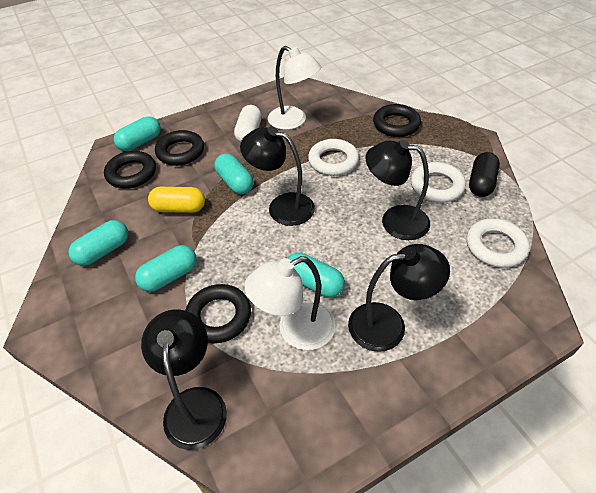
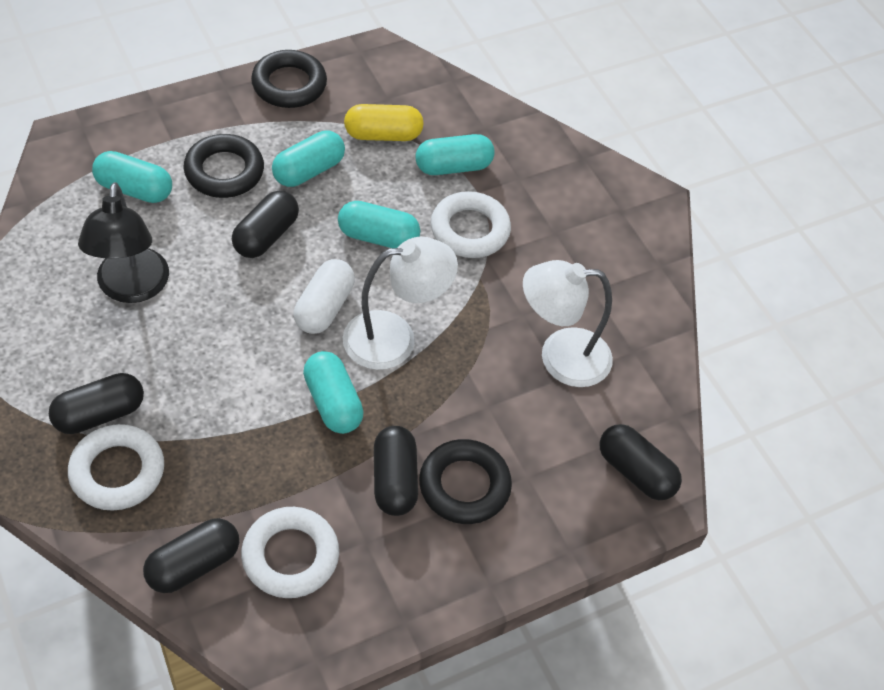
black capsule: [469,152,500,197] = 1 -> [49,373,144,434] [143,518,239,593] [232,191,299,258] [374,426,418,516] [599,424,682,500] = 5
black lamp: [141,309,227,450] [240,127,315,226] [348,244,450,352] [365,140,430,240] = 4 -> [78,182,169,303] = 1
black ring: [104,151,156,189] [155,130,204,166] [185,284,251,343] [373,104,421,137] = 4 -> [183,134,264,198] [251,50,327,108] [419,439,512,524] = 3

